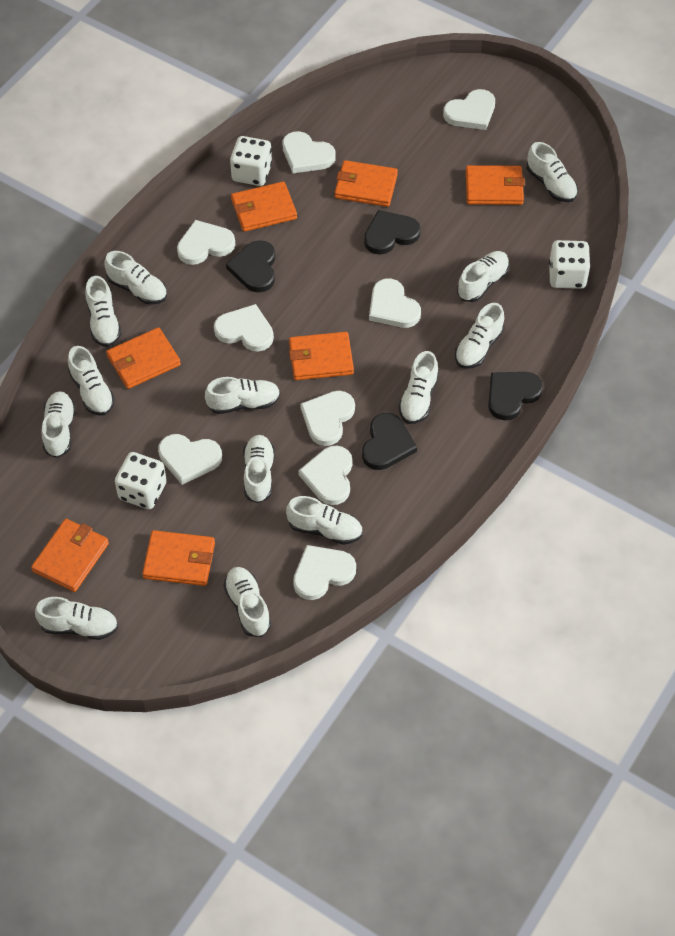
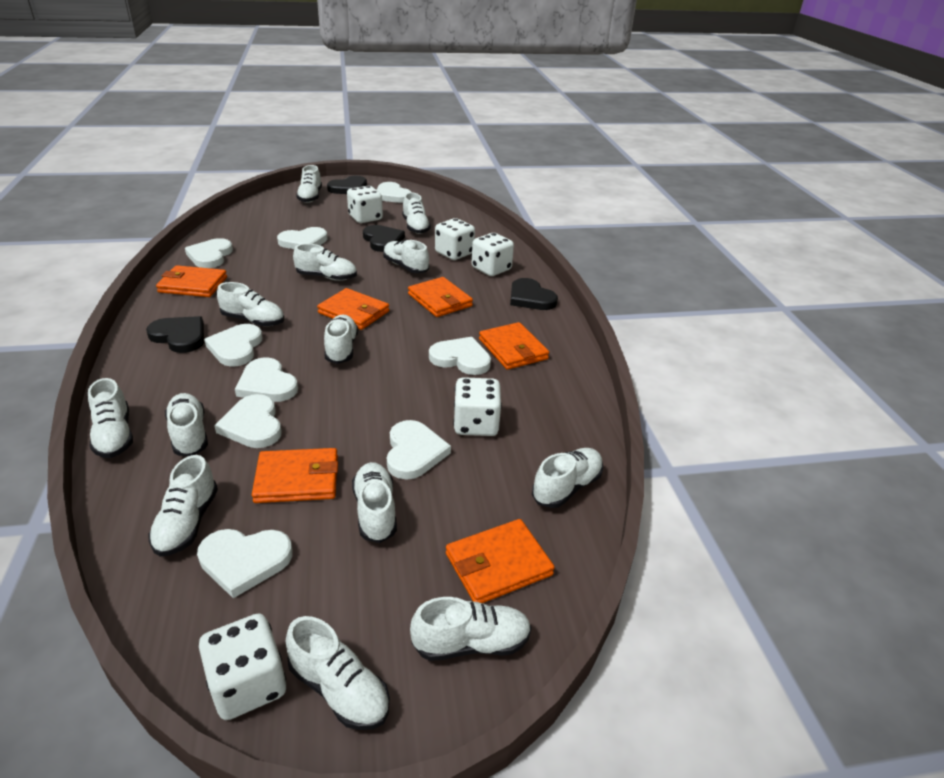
orange wallet: [31,519,109,592] [106,327,181,389] [142,530,215,586] [231,181,297,232] [289,332,354,380] [334,160,398,207] [466,165,525,205] = 7 -> [156,265,227,297] [252,448,338,503] [317,288,389,330] [408,277,473,317] [446,519,555,603] [479,322,549,370] = 6
white dice: [115,452,167,509] [230,136,272,186] [549,240,590,289] = 3 -> [199,613,286,720] [347,186,383,223] [435,218,475,260] [453,377,502,436] [472,233,514,276] = 5

